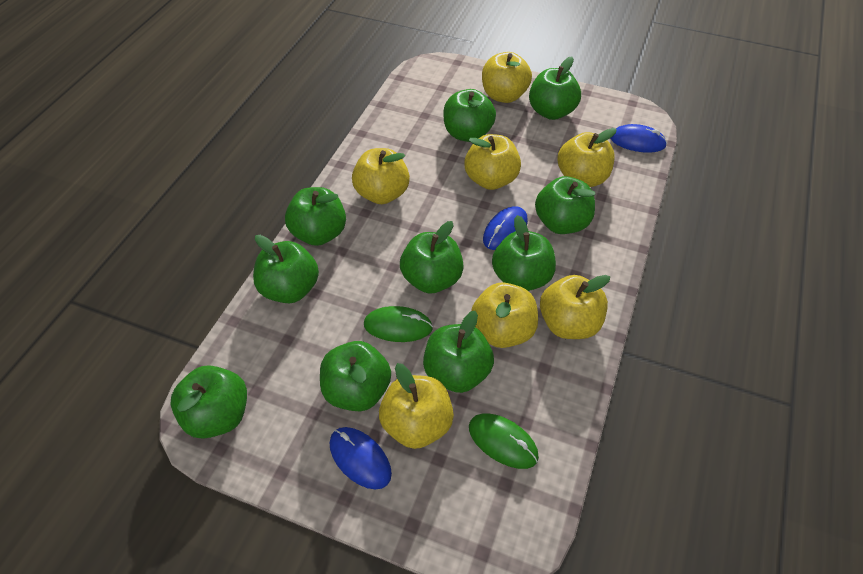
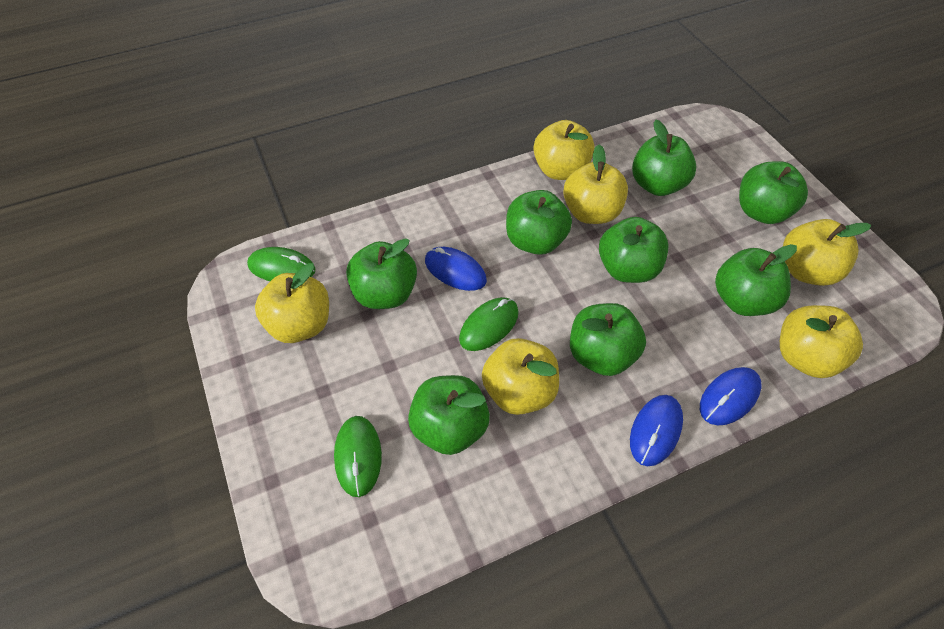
green apple: [171,365,247,439] [253,235,319,303] [285,187,346,246] [320,341,391,411] [400,221,464,294] [423,311,494,393] [443,89,496,142] [492,215,556,291] [529,57,581,120] [535,176,595,234] = 10 -> [346,238,417,309] [408,375,490,455] [506,190,572,255] [570,303,646,376] [599,217,668,283] [632,120,696,196] [715,244,797,316] [739,161,808,224] = 8
green mouse: [364,306,433,342] [469,414,539,469] = 2 -> [247,247,315,281] [334,416,382,497] [459,297,519,351] = 3
yellow apple: [352,148,410,204] [379,363,454,449] [464,134,521,190] [471,282,538,348] [482,52,532,103] [540,275,610,339] [558,128,617,187] = 7 -> [255,263,329,343] [482,338,559,415] [534,120,594,180] [563,145,628,224] [780,305,863,378] [783,219,871,286] = 6

